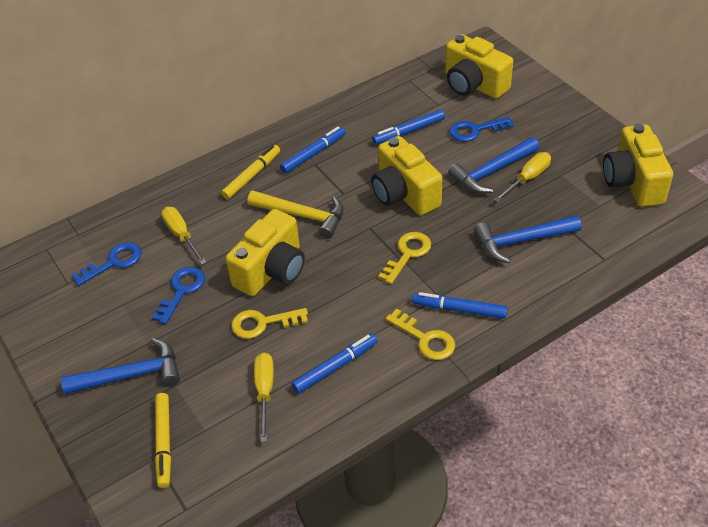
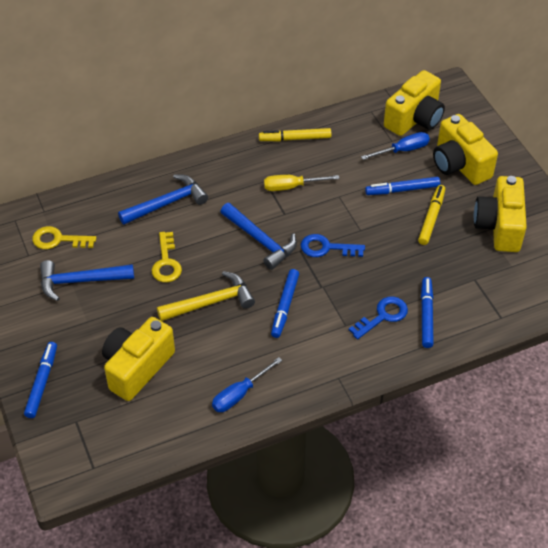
blue key: [72,242,141,286] [152,267,205,324] [449,117,514,142] = 3 -> [301,234,365,257] [349,296,408,339] = 2
blue screwdriver: none = 0 -> [212,357,282,412] [361,132,430,160] = 2
yellow key: [231,308,308,339] [378,232,431,284] [386,309,455,360] = 3 -> [32,226,97,249] [152,232,182,282] = 2
yellow screwdriver: [161,207,206,264] [254,352,274,442] [494,152,551,202] = 3 -> [264,175,339,191] = 1

